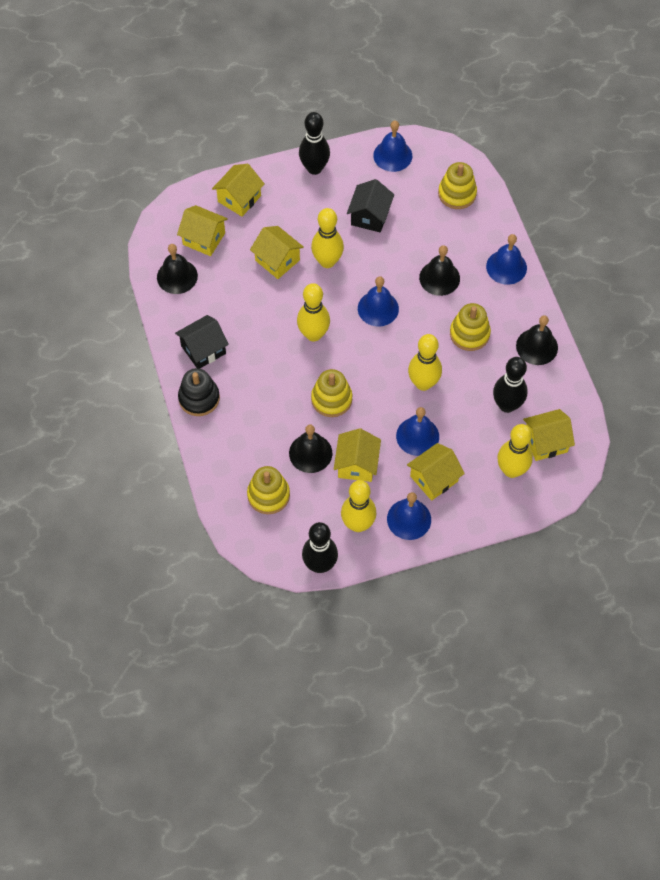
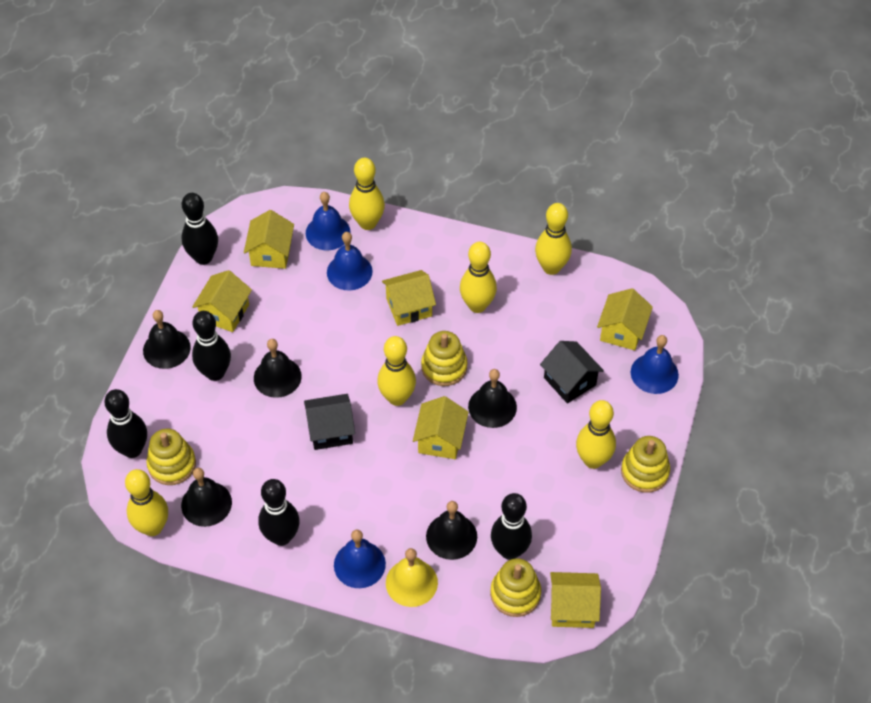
black bell: [157,244,198,294] [289,424,332,473] [419,245,460,296] [516,315,558,365] = 4 -> [143,310,191,369] [181,468,232,527] [254,339,302,398] [426,501,477,560] [468,369,517,428] = 5
black bowling pin: [299,112,330,175] [302,522,338,573] [493,357,528,413] = 3 -> [104,389,147,458] [182,193,218,265] [192,311,231,381] [258,479,300,546] [491,493,532,560] = 5
black stacking toy: [178,368,220,416] = 1 -> none = 0
blue bell: [358,276,399,326] [373,120,412,172] [387,492,431,540] [396,407,439,456] [486,234,527,285] = 5 -> [306,192,350,250] [327,232,373,290] [334,530,386,588] [631,335,679,394] = 4
yellow bell: none = 0 -> [386,548,438,607] = 1
yellow bowling pin: [297,283,330,341] [311,208,344,268] [341,480,376,532] [408,334,442,391] [497,424,533,478] = 5 -> [125,469,168,536] [349,158,385,230] [377,336,416,406] [460,242,497,313] [535,203,572,275] [576,400,616,469] = 6

